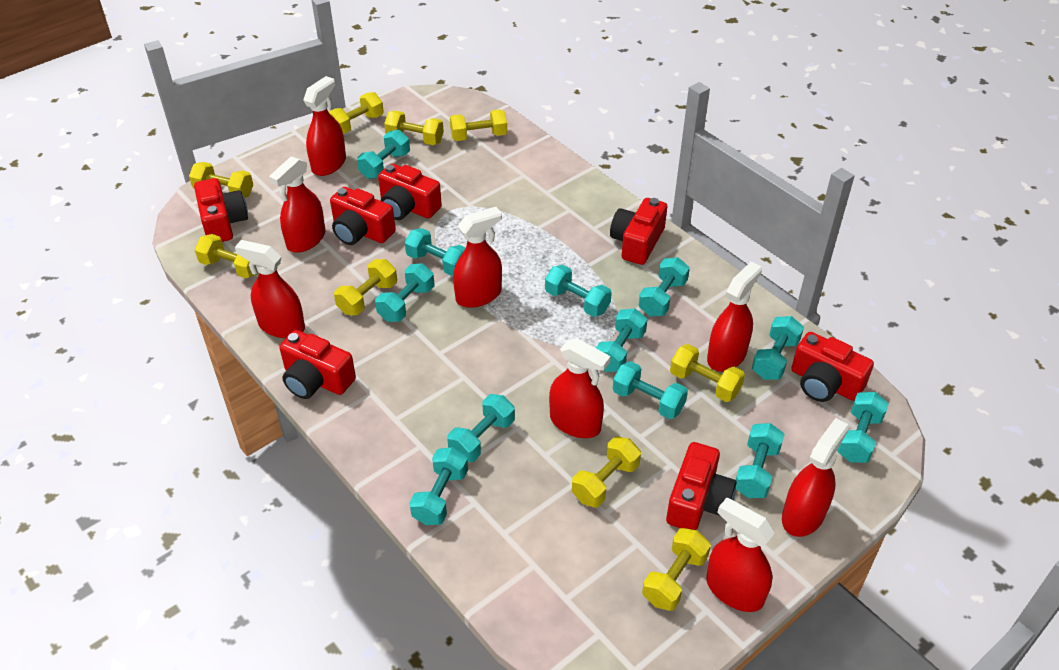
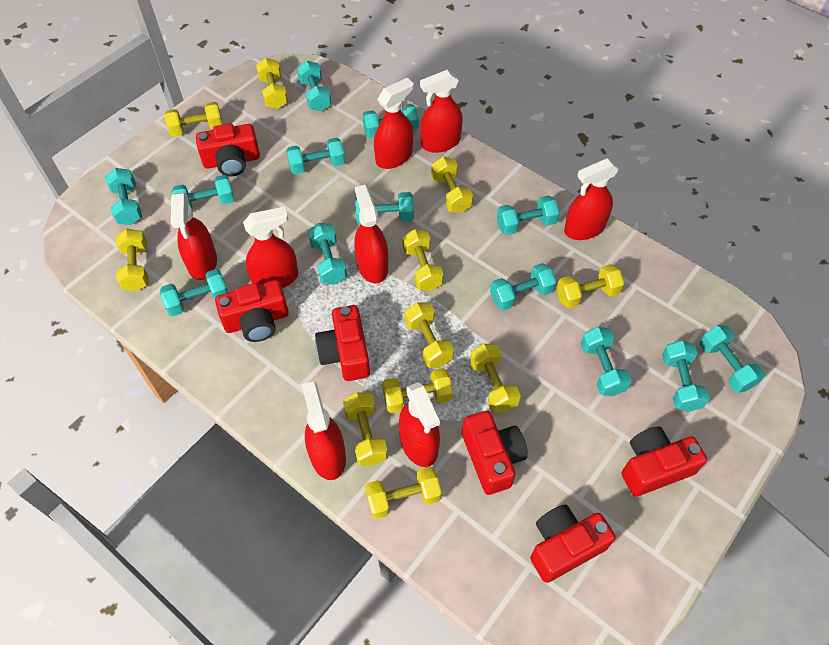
red camera: [194,178,248,242] [279,330,356,399] [330,187,396,245] [378,163,442,220] [610,198,667,265] [666,442,737,530] [791,332,874,402] = 7 -> [196,123,260,176] [215,280,289,342] [315,305,370,381] [462,411,528,495] [530,505,616,583] [622,427,707,497] = 6
turquoise dumbbell: [357,130,410,179] [375,264,434,322] [405,228,466,276] [410,447,468,525] [447,394,515,462] [545,265,612,317] [596,308,647,372] [613,361,688,419] [639,257,690,316] [736,423,785,498] [752,316,804,380] [837,392,889,463] = 12 -> [105,168,142,225] [160,269,228,317] [172,175,234,209] [286,138,345,175] [297,61,332,112] [308,223,347,284] [355,192,414,224] [362,104,419,138] [490,263,556,311] [497,195,560,235] [581,327,632,396] [662,340,710,412] [700,325,765,393] = 13
yellow dumbbell: [189,162,253,198] [195,234,258,278] [329,92,384,134] [334,259,397,315] [384,111,444,145] [450,109,507,141] [572,436,641,507] [642,528,711,611] [670,344,745,402] = 9 -> [116,229,149,291] [164,102,223,137] [256,58,288,109] [343,392,388,466] [365,466,442,519] [382,368,453,413] [402,229,443,291] [405,303,454,368] [431,157,473,213] [470,344,521,413] [556,264,624,309] = 11

